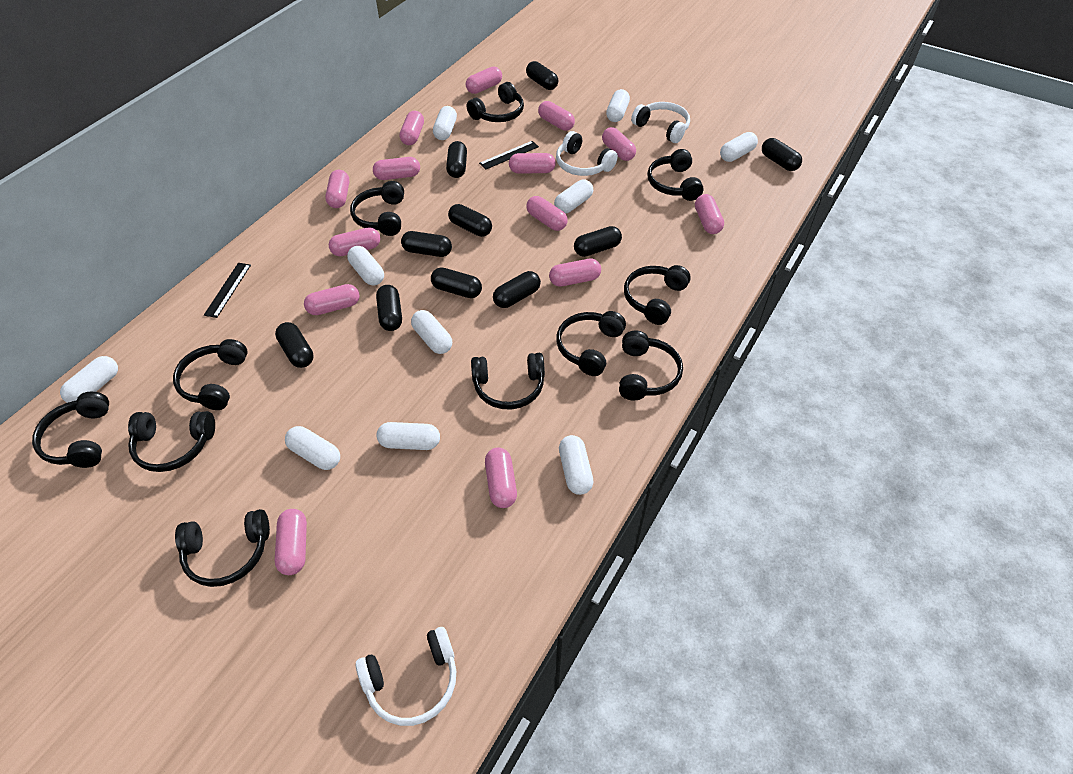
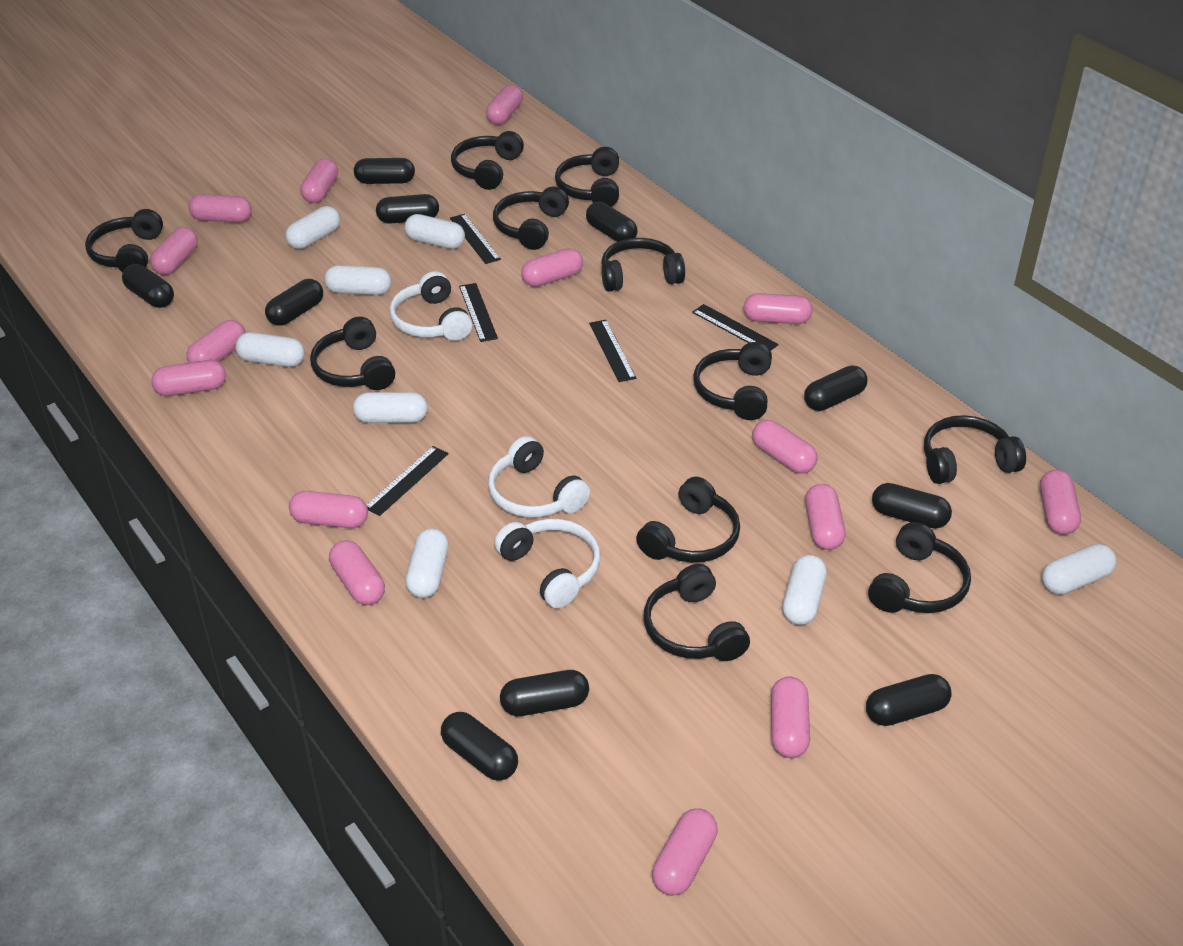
black ruler: [204,263,251,318] [479,141,539,169] = 2 -> [367,446,449,516] [450,214,501,264] [459,283,498,342] [589,320,636,382] [692,304,779,351] = 5
pink capsule: [275,509,307,575] [304,284,360,315] [325,170,349,208] [329,227,380,256] [373,157,420,180] [400,111,424,145] [466,67,502,94] [485,448,517,508] [509,153,556,174] [526,196,568,231] [538,101,575,131] [549,259,601,287] [602,127,636,161] [695,194,724,234] = 14 -> [150,227,198,275] [151,360,226,396] [186,320,245,363] [189,194,252,223] [289,491,368,528] [300,158,338,203] [329,540,385,605] [486,85,523,125] [521,248,583,287] [652,808,718,896] [743,293,813,324] [752,420,817,474] [771,677,810,758] [805,484,845,550] [1040,470,1081,535] = 15
white capsule: [60,356,118,403] [285,426,340,470] [347,246,384,286] [376,422,440,450] [411,310,452,354] [433,106,457,140] [554,180,593,214] [559,435,594,495] [606,89,630,122] [720,132,758,162] = 10 -> [235,332,305,367] [285,206,340,249] [324,265,391,295] [353,392,428,423] [405,214,465,249] [405,529,449,598] [782,555,827,625] [1042,544,1116,595] = 8

